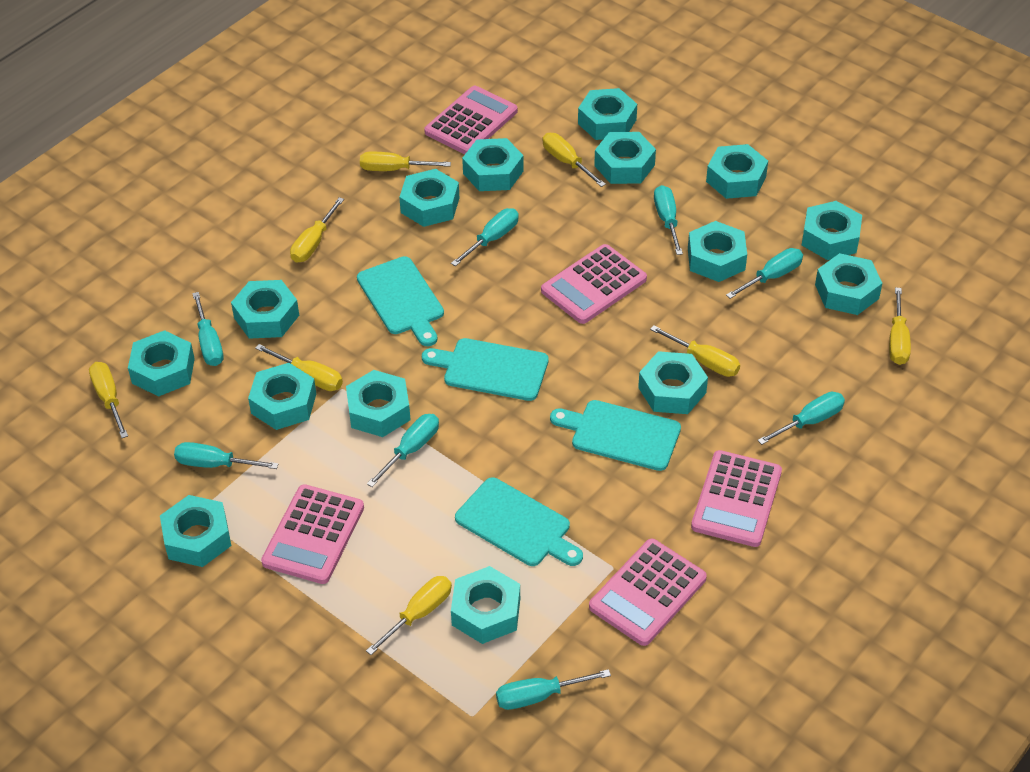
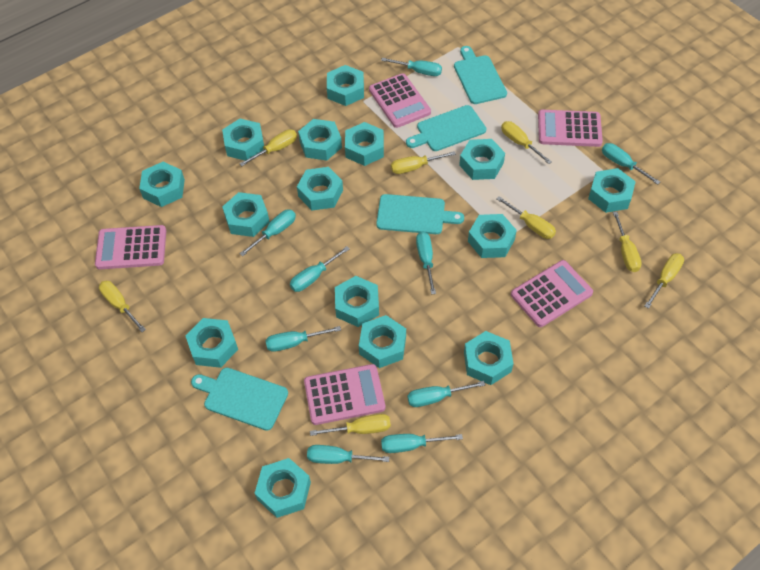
turquoise screwdriver: [174,442,278,469] [192,292,223,366] [367,414,439,487] [451,208,519,266] [496,669,611,710] [654,185,683,255] [726,248,803,299] [757,392,845,445] = 8 -> [240,210,296,256] [265,326,341,352] [290,246,349,292] [307,445,390,464] [381,58,442,76] [381,434,463,453] [407,381,485,407] [416,232,436,295] [602,143,660,185] = 9

